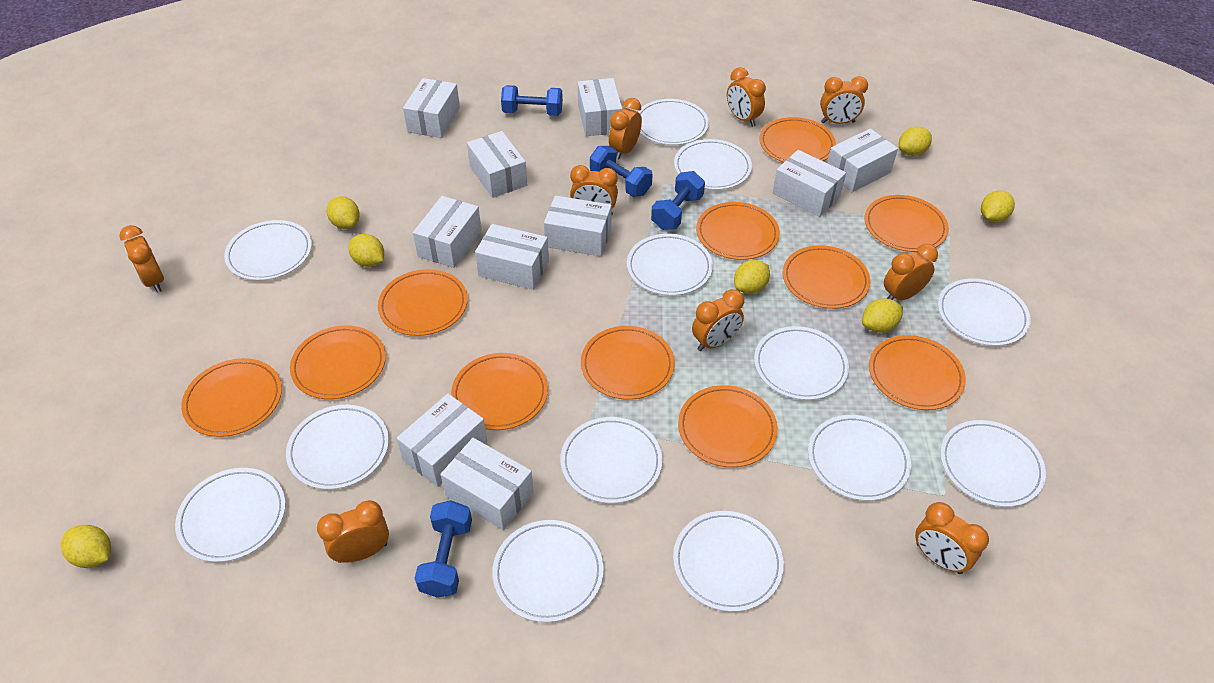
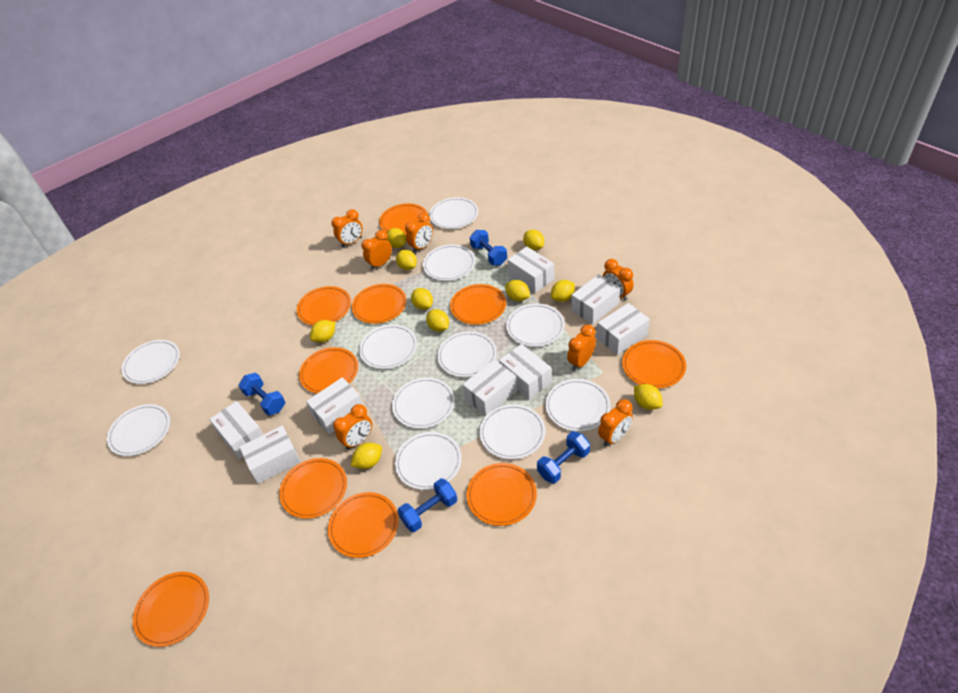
orange clock: [119,225,164,293] [317,500,389,563] [570,165,618,216] [609,98,642,160] [692,289,744,351] [727,67,766,127] [820,76,868,124] [884,244,938,300] [915,502,989,574] = 9 -> [331,209,363,247] [333,404,372,450] [362,230,392,270] [405,213,433,253] [567,325,596,371] [598,399,633,446] [603,259,634,301] = 7
orange plate: [181,358,282,437] [290,325,386,399] [378,269,468,336] [451,353,548,430] [581,326,675,400] [678,385,778,467] [696,202,780,260] [759,117,836,163] [783,245,870,309] [864,195,949,252] [869,335,966,410] = 11 -> [133,572,209,647] [279,458,347,519] [297,286,351,325] [299,347,358,394] [328,492,399,558] [352,284,407,324] [379,203,428,235] [450,284,506,325] [467,463,537,526] [622,340,686,389] = 10
white box: [397,394,487,487] [403,78,460,138] [413,196,482,268] [440,438,534,530] [467,131,527,198] [475,224,549,290] [544,195,612,257] [578,78,622,136] [773,150,846,217] [827,128,898,192] = 10 -> [209,401,263,459] [240,426,301,484] [306,377,364,434] [462,359,517,416] [499,344,552,399] [508,247,554,293] [571,274,620,325] [597,303,650,355] = 8
white plate: [175,468,286,562] [224,220,312,281] [286,405,389,490] [492,520,604,623] [561,417,662,503] [627,234,713,296] [638,99,709,145] [673,511,784,612] [674,139,752,190] [754,326,849,400] [808,415,911,501] [938,278,1030,346] [940,420,1046,507] = 13 -> [107,404,170,456] [122,340,180,384] [359,325,417,369] [392,378,455,429] [395,432,462,490] [423,244,475,281] [429,197,478,229] [437,331,497,377] [480,404,545,459] [506,303,565,347] [545,379,611,431] = 11
yellow lemon: [61,525,111,568] [327,196,360,229] [349,234,384,267] [734,260,770,294] [862,298,903,333] [899,126,932,156] [981,190,1015,223] = 7 -> [310,320,335,343] [351,443,382,469] [386,228,406,248] [396,250,417,270] [411,288,433,310] [426,309,449,332] [505,280,530,301] [523,230,544,250] [551,280,575,302] [634,384,663,410] = 10

